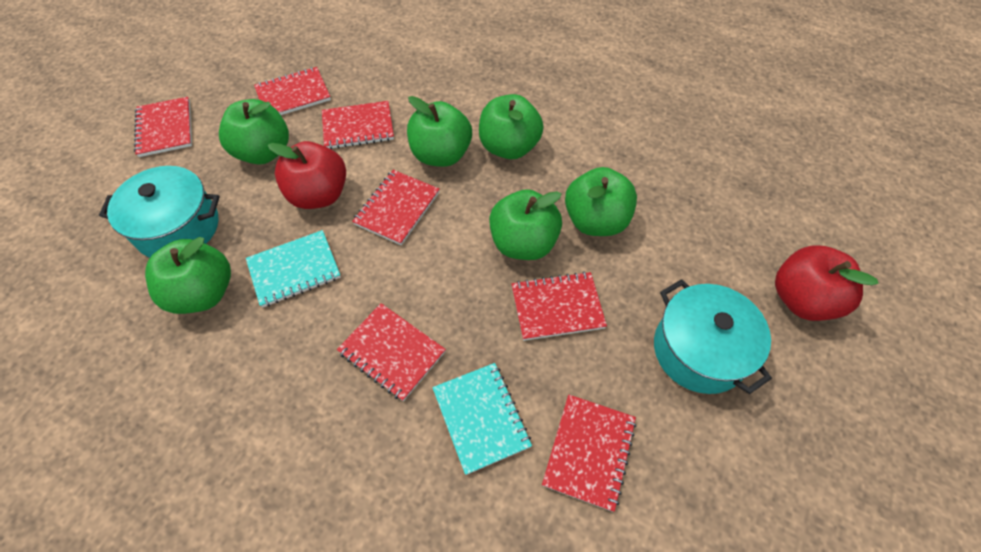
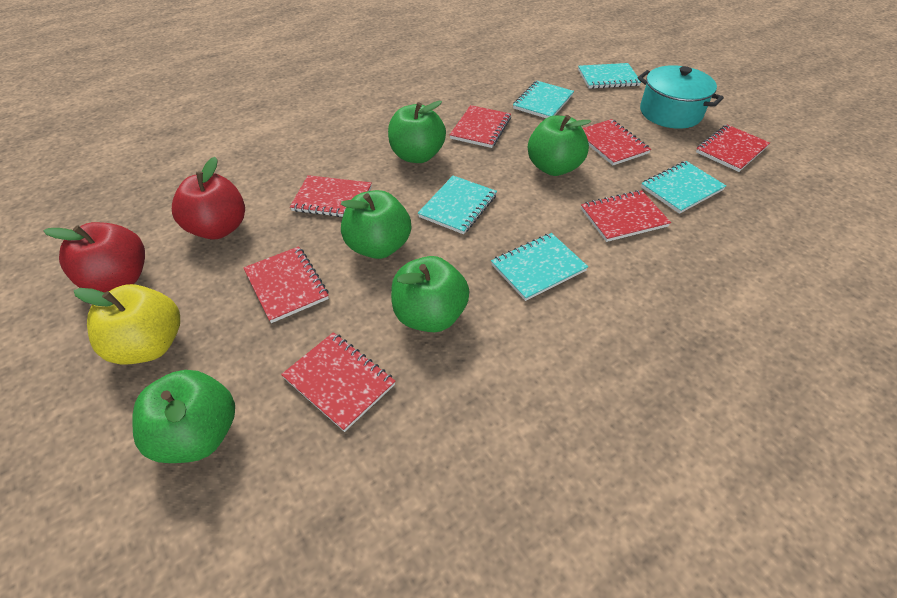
green apple: [145,237,231,314] [219,99,289,165] [407,96,472,167] [479,94,544,159] [489,189,562,260] [565,167,637,236] = 6 -> [132,370,235,463] [341,190,411,259] [388,101,446,163] [391,256,469,332] [528,115,591,176] = 5
turquoise notebook: [246,230,341,308] [432,363,532,475] = 2 -> [418,176,497,234] [491,233,588,301] [513,81,574,118] [578,63,641,89] [641,161,726,214] = 5
turquoise pot: [99,166,220,258] [654,279,772,394] = 2 -> [638,65,724,129] = 1
yellow apple: none = 0 -> [74,284,180,365] = 1

